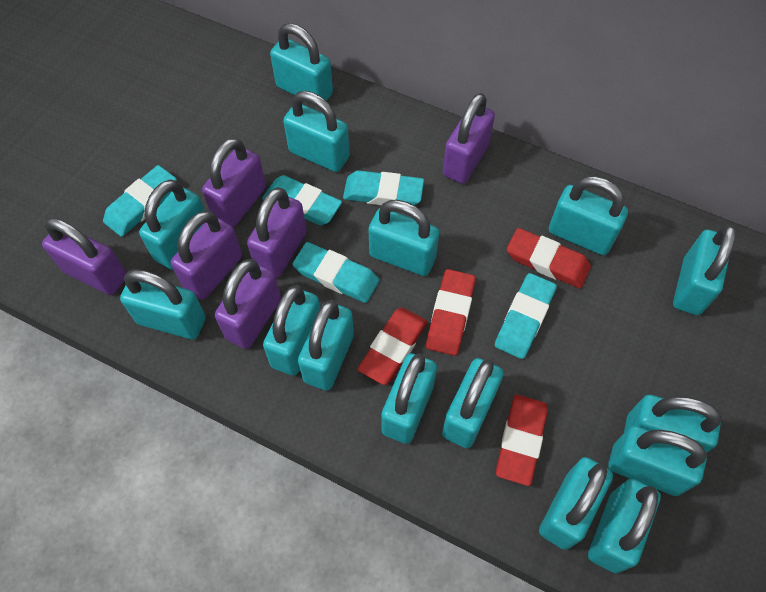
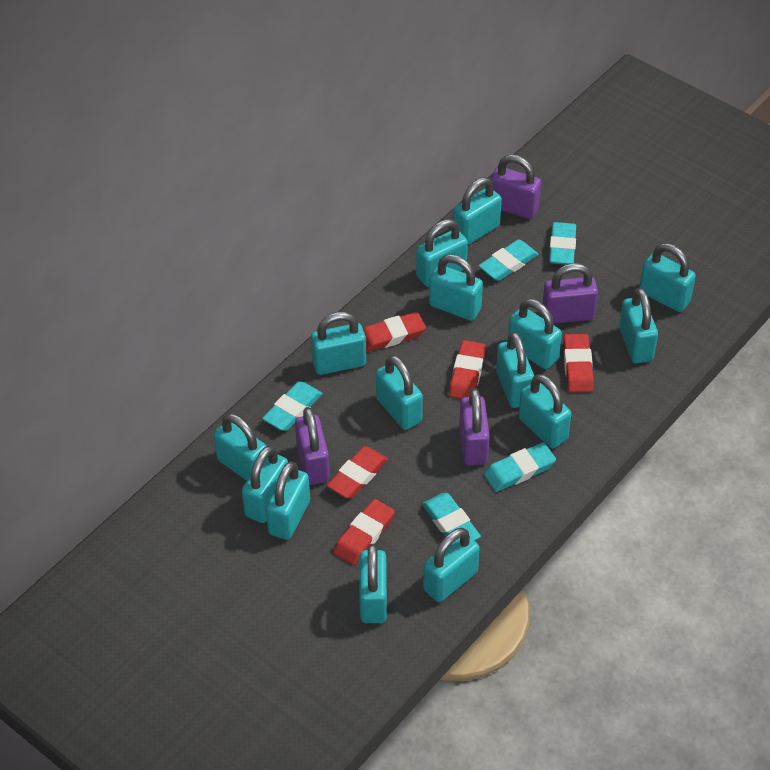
purple padlock: [42,217,126,295] [171,211,242,300] [202,138,266,227] [215,259,281,349] [247,187,307,278] [443,93,495,184] = 6 -> [295,407,330,485] [459,388,490,465] [490,155,541,219] [543,263,598,323] = 4
red eraser: [358,307,428,385] [426,269,476,356] [496,395,548,486] [507,228,591,289] = 4 -> [327,446,388,499] [333,499,395,565] [363,312,426,352] [449,340,486,399] [563,334,594,392] = 5

